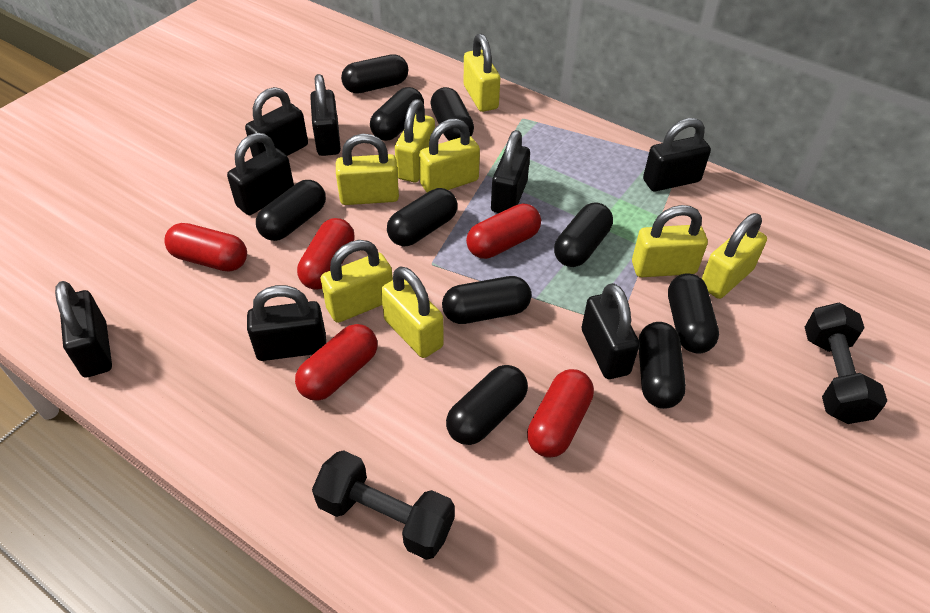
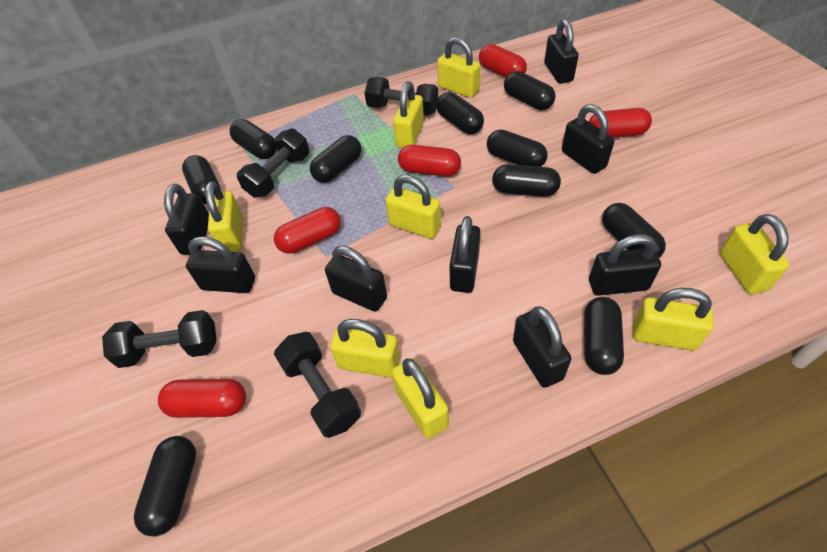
black dumbbell: [312,450,455,560] [805,302,887,424] = 2 -> [102,310,217,368] [237,129,309,198] [274,332,361,438] [364,77,438,116] = 4

